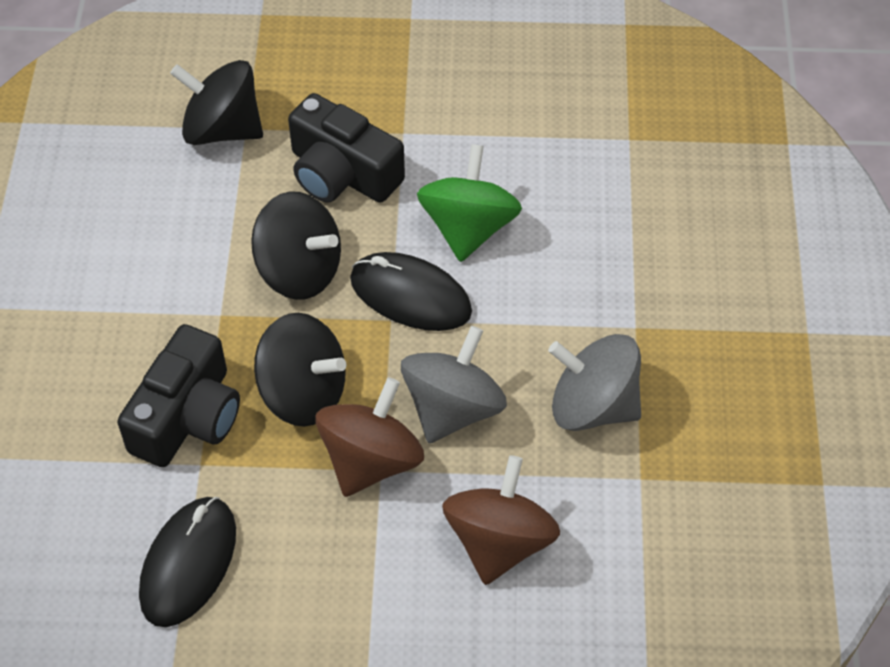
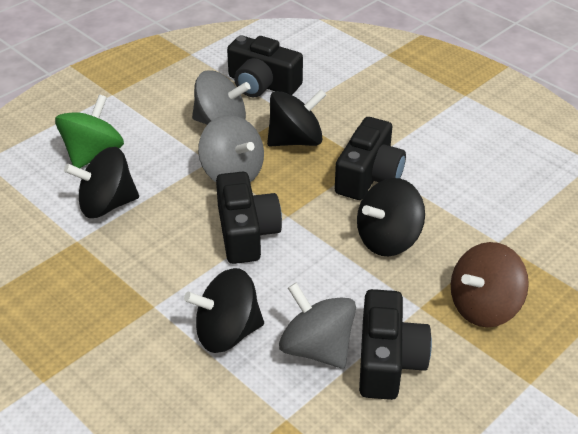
black camera: [117,324,240,467] [288,93,405,203] = 2 -> [216,172,282,264] [227,36,303,97] [335,117,406,200] [359,289,432,400] = 4
black mouse: [139,497,236,627] [350,252,472,331] = 2 -> none = 0
black spinning top: [170,60,263,145] [251,192,341,300] [254,313,346,427] = 3 -> [64,147,139,218] [184,268,264,353] [267,89,326,146] [357,178,425,256] = 4
brown spinning top: [315,377,424,497] [442,455,560,585] = 2 -> [451,242,529,327] = 1
grey spinning top: [401,326,507,443] [548,334,641,431] = 2 -> [192,70,251,125] [198,115,264,182] [279,283,356,369] = 3

